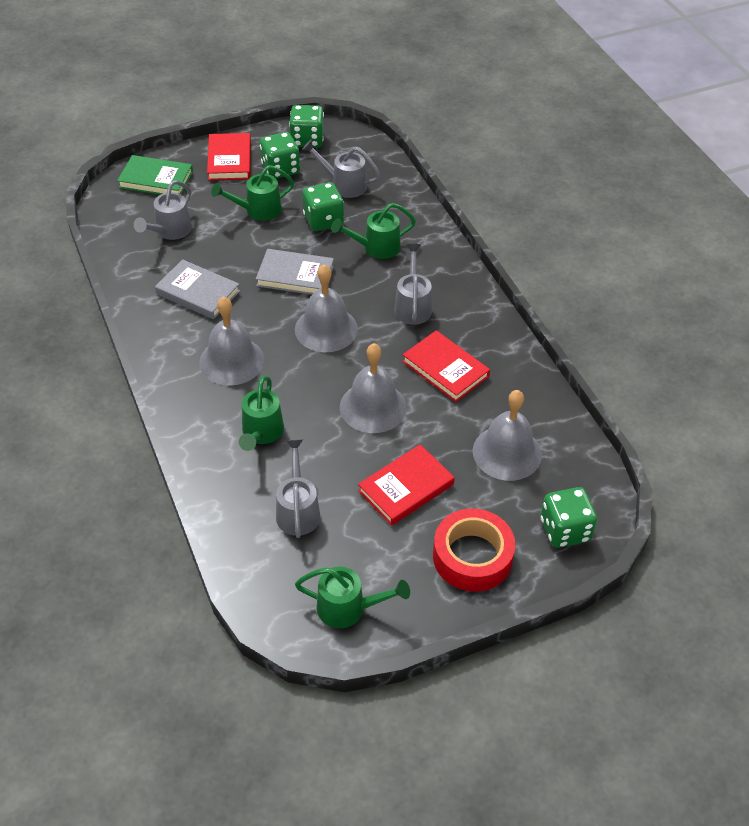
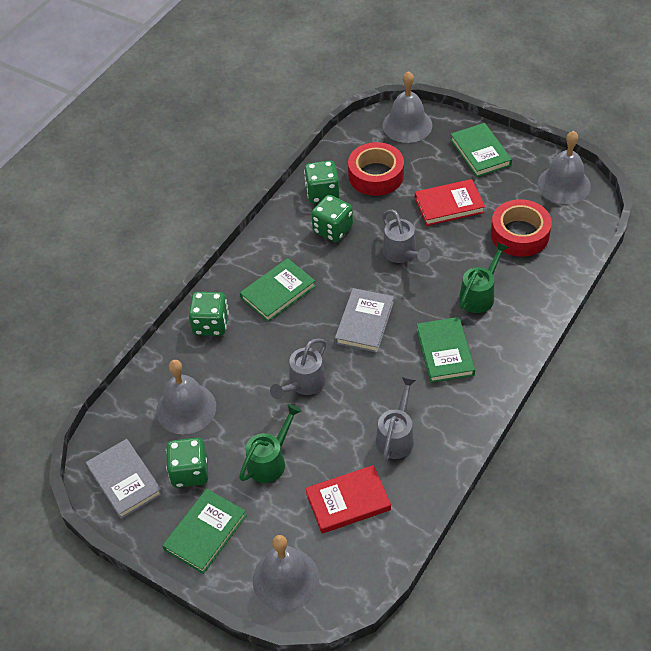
green book: [117,155,193,195] = 1 -> [162,489,247,574] [240,258,316,322] [416,317,475,383] [450,123,512,177] = 4
green watering can: [211,165,294,221] [239,376,284,451] [295,567,410,628] [331,203,416,259] = 4 -> [239,404,302,483] [459,242,509,313] = 2
grey watering can: [134,180,192,240] [276,439,320,538] [302,139,381,198] [394,244,432,325] = 4 -> [270,338,327,399] [376,376,416,461] [382,210,430,263] = 3
red book: [207,133,251,181] [358,444,455,526] [402,330,490,402] = 3 -> [305,465,391,534] [415,179,485,226] = 2
red tape: [433,508,515,592] = 1 -> [348,142,404,196] [491,199,552,257] = 2

